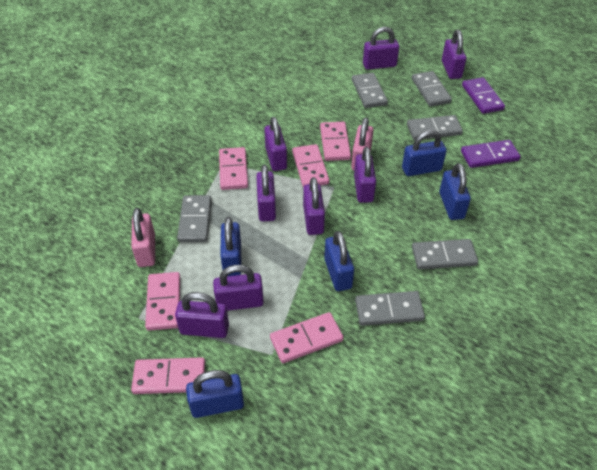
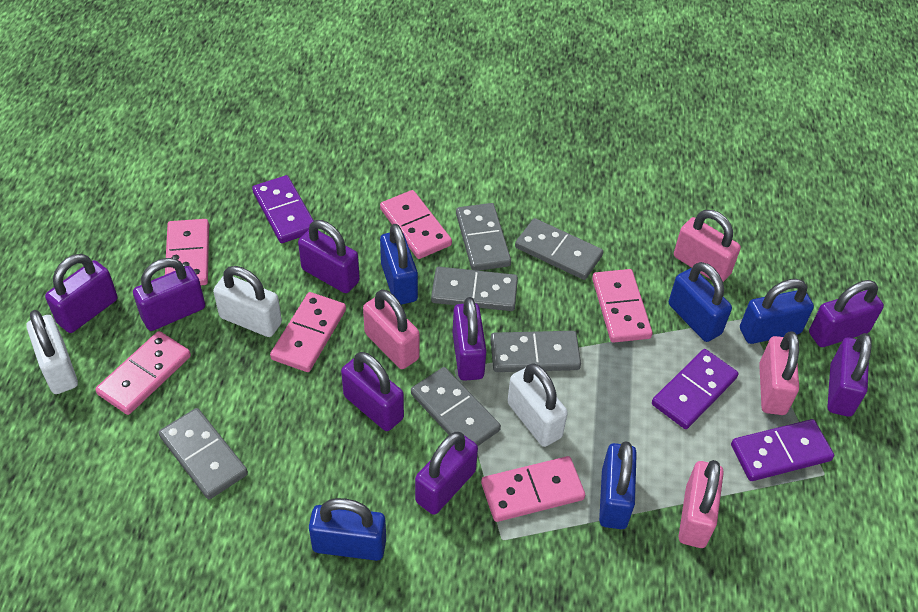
pink padlock: [131,208,155,267] [351,117,374,170] = 2 -> [363,289,420,369] [674,210,741,282] [679,460,724,548] [759,331,799,415] = 4
purple domino: [461,140,520,168] [462,77,505,114] = 2 -> [252,175,314,243] [652,349,738,429] [731,419,834,481] = 3
white padlock: none = 0 -> [26,310,78,394] [213,266,282,337] [507,363,568,447] = 3

